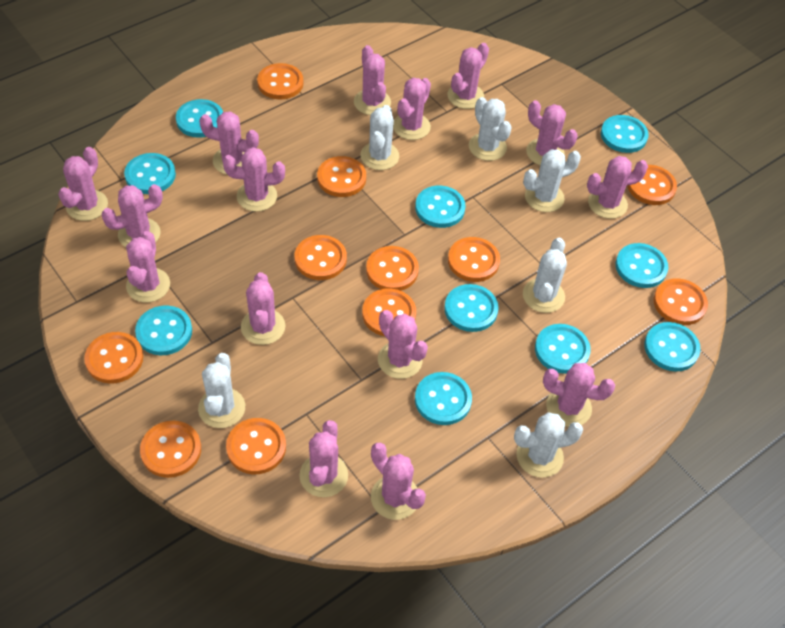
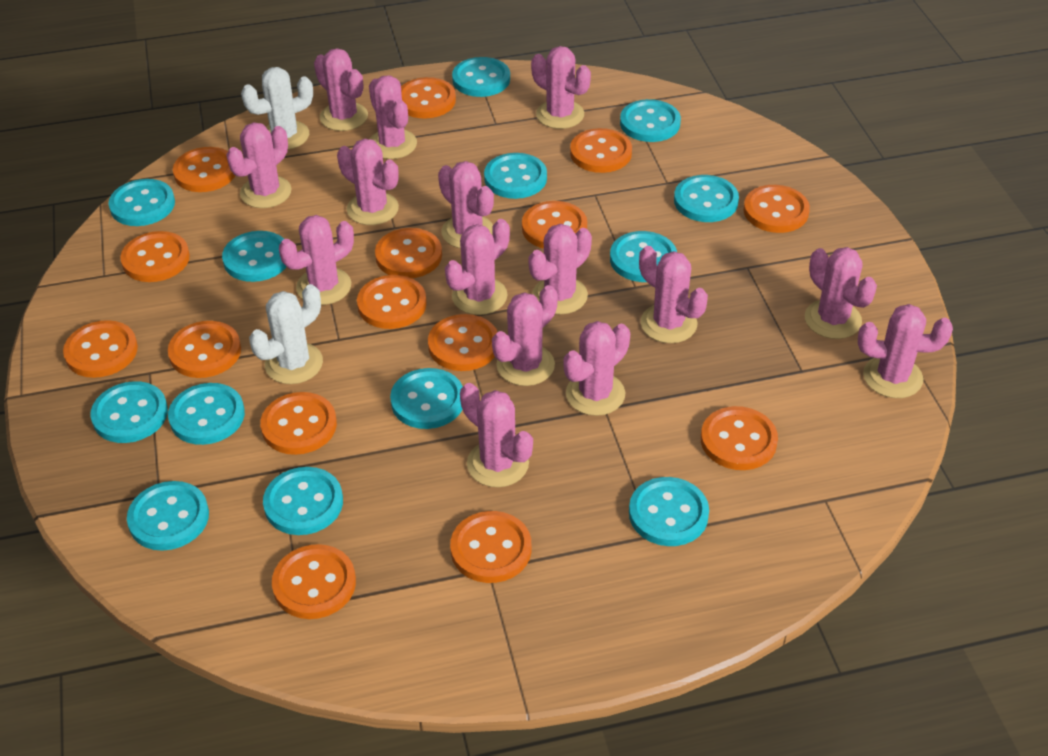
orange button: [84,332,143,384] [140,421,201,478] [226,418,286,474] [257,63,304,100] [295,235,347,280] [317,156,366,197] [362,288,416,336] [366,246,419,291] [448,237,500,282] [627,165,677,205] [654,278,708,325] = 11 -> [63,320,138,378] [120,231,190,282] [168,321,241,378] [173,147,235,192] [260,392,337,455] [272,544,356,619] [357,275,427,329] [375,228,442,278] [401,77,456,118] [428,314,497,371] [450,511,531,583] [522,201,587,249] [570,128,632,173] [701,406,778,470] [743,185,810,233] = 15
turquoise button: [124,153,176,194] [135,306,192,355] [176,99,223,138] [415,186,466,228] [415,372,472,425] [444,284,499,332] [535,324,591,374] [601,115,649,153] [615,243,668,288] [644,322,701,372] = 10 -> [90,381,168,443] [108,179,175,226] [127,481,209,551] [168,383,245,445] [222,231,286,282] [263,467,343,535] [390,368,463,429] [452,57,510,97] [484,153,547,199] [610,231,677,282] [620,99,681,142] [629,477,709,546] [674,175,739,222] = 13
white cactus: [198,353,245,428] [360,105,399,170] [469,97,512,161] [514,412,583,478] [523,150,581,212] [523,237,567,313] = 6 -> [241,67,313,150] [249,284,323,384] = 2

